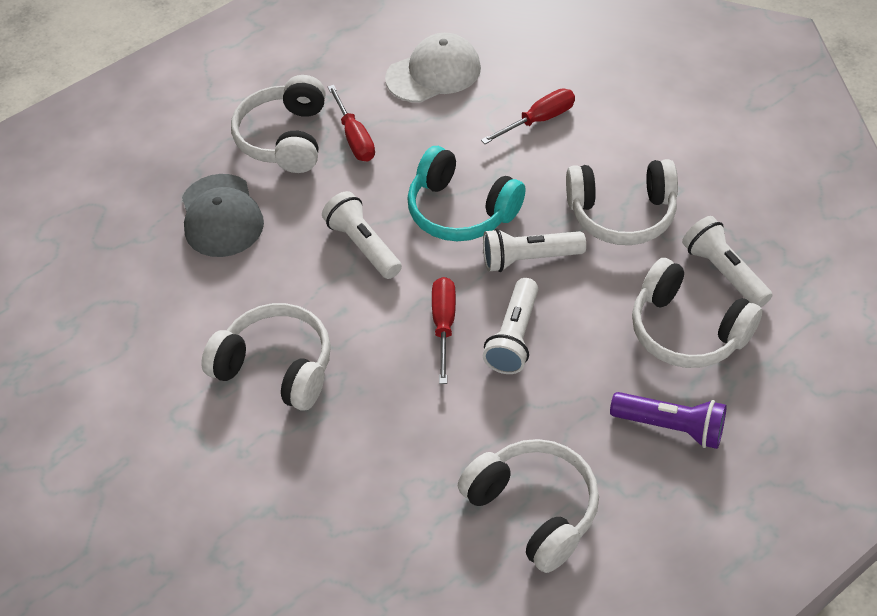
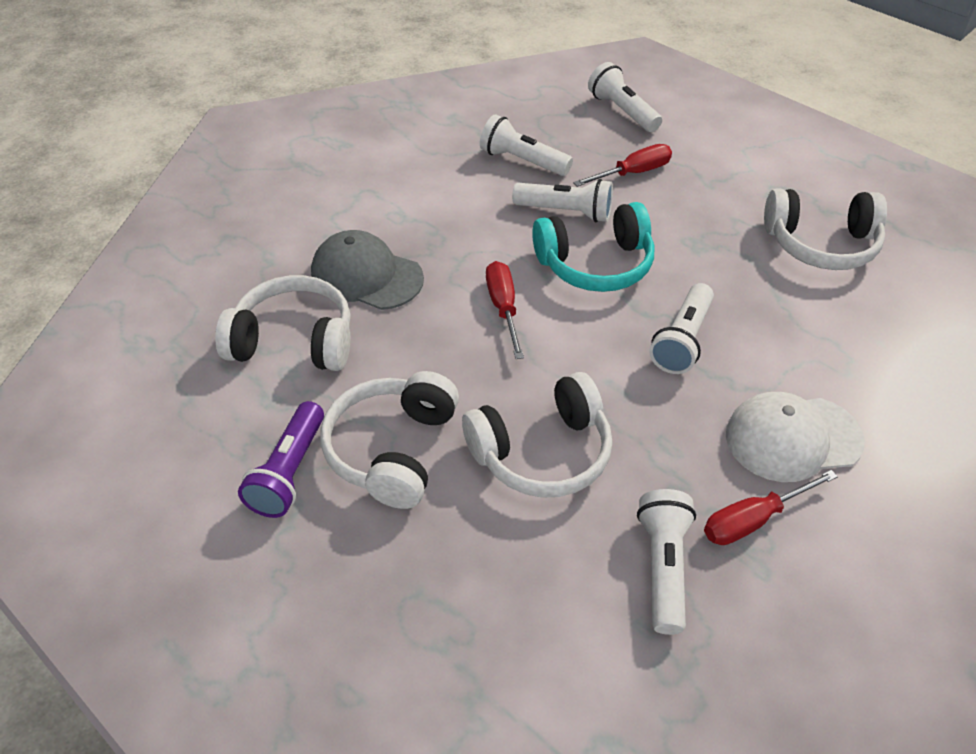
white flashlight: [322,191,402,279] [483,228,586,272] [483,278,538,374] [682,216,773,307] = 4 -> [480,114,573,176] [512,179,613,222] [588,62,662,132] [637,489,696,635] [649,283,714,374] = 5
white headphones: [201,303,331,411] [231,75,326,173] [458,439,599,573] [566,159,678,245] [632,258,762,368] = 5 -> [215,275,351,371] [320,371,459,509] [462,372,613,498] [764,189,887,270] = 4

